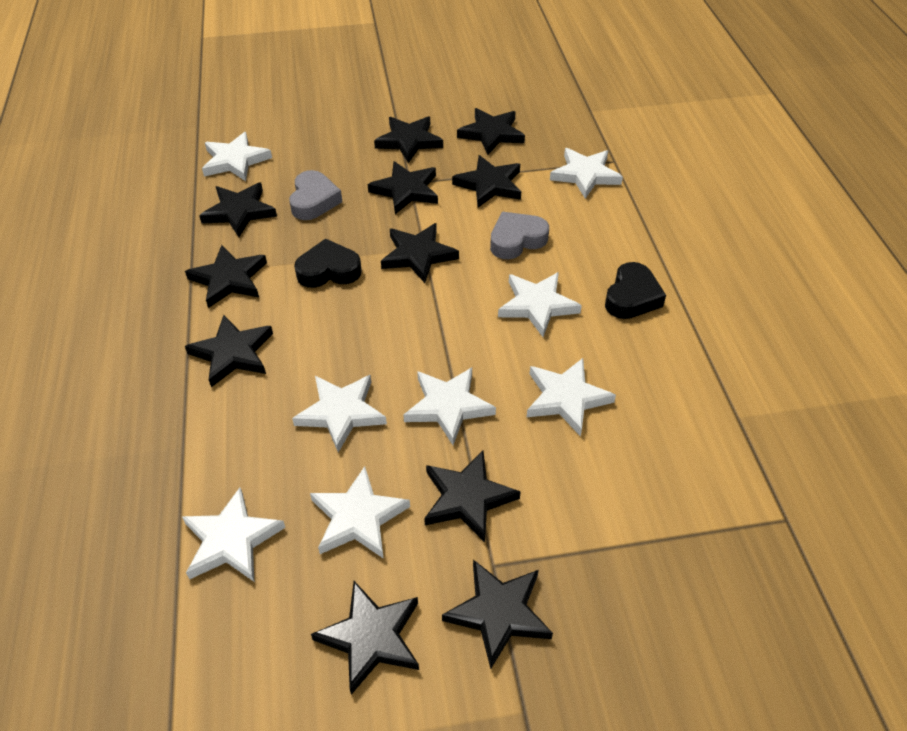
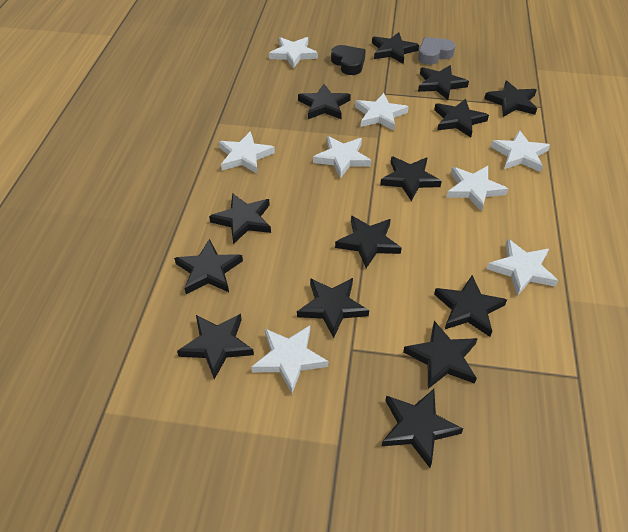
black heart: [294,238,362,288] [605,262,666,319] = 2 -> [331,45,366,75] = 1
black star: [185,245,267,308] [185,315,273,387] [199,183,277,237] [311,581,419,695] [368,161,438,214] [374,116,443,163] [381,223,459,283] [424,451,521,543] [442,559,553,669] [452,155,521,208] [457,108,525,155] = 11 -> [174,239,243,294] [177,314,254,379] [209,193,271,244] [297,278,369,338] [298,84,351,119] [335,216,402,268] [372,32,419,64] [380,156,442,201] [382,389,463,468] [403,321,478,389] [418,65,469,100] [434,99,489,138] [434,275,507,337] [484,80,537,117] = 14
grey heart: [289,170,342,220] [490,212,549,259] = 2 -> [418,37,455,65] = 1

